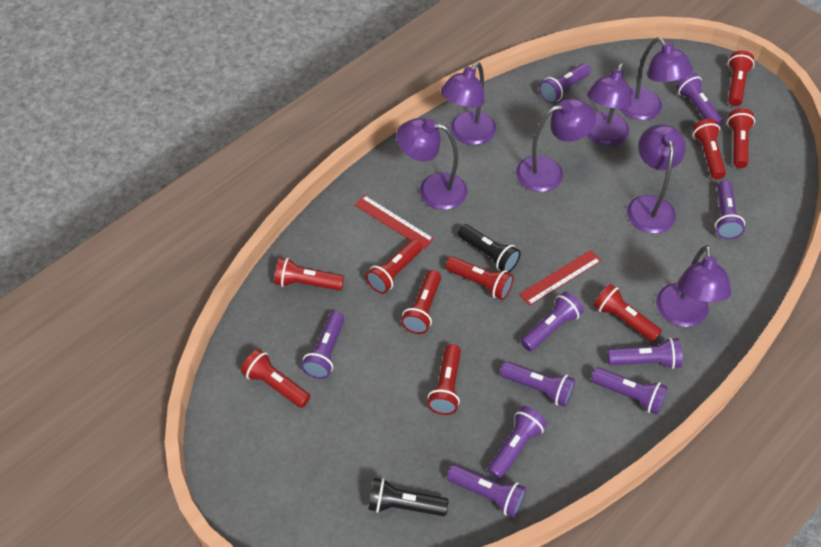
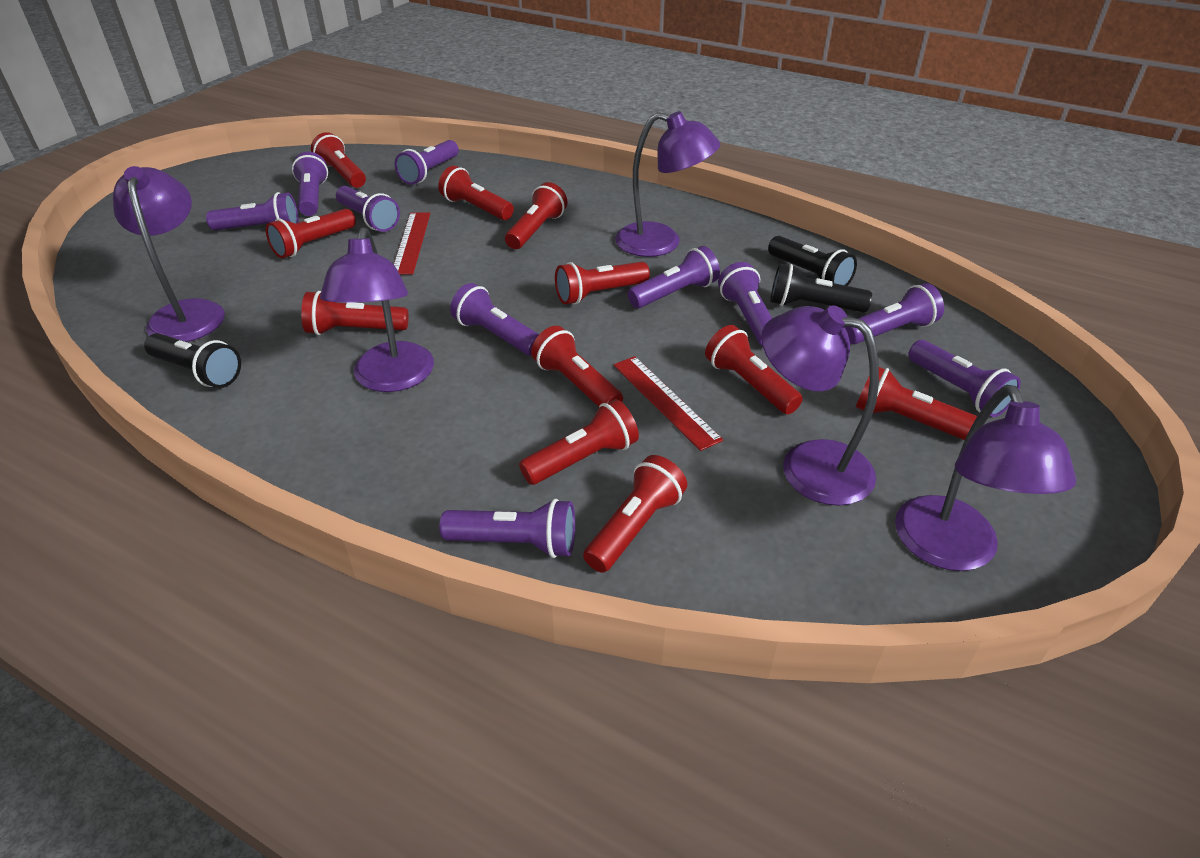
black flashlight: [368,478,448,516] [458,224,521,273] = 2 -> [144,333,241,388] [768,236,857,286] [770,264,872,313] = 3
purple lamp: [396,118,467,210] [441,62,496,145] [516,98,596,192] [587,63,632,146] [620,37,693,120] [627,124,686,234] [656,245,732,327] = 7 -> [113,166,225,342] [320,227,434,392] [615,111,720,257] [761,305,879,506] [895,385,1076,571] = 5
red flashlight: [241,349,311,408] [274,257,344,291] [366,239,423,294] [401,270,441,334] [427,344,461,415] [446,256,514,300] [593,284,662,342] [692,119,726,179] [727,108,755,168] [728,51,754,106] = 10 -> [266,209,356,258] [301,291,409,335] [311,132,366,188] [438,166,514,220] [505,182,567,249] [519,399,639,485] [531,326,623,407] [555,262,650,304] [583,455,687,573] [705,325,803,414] [856,367,977,440] = 11

